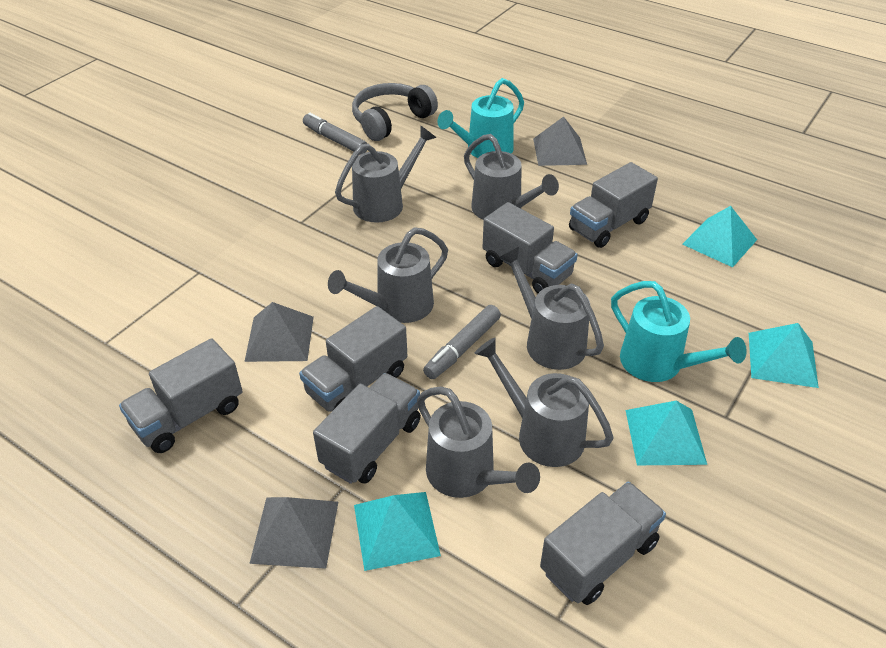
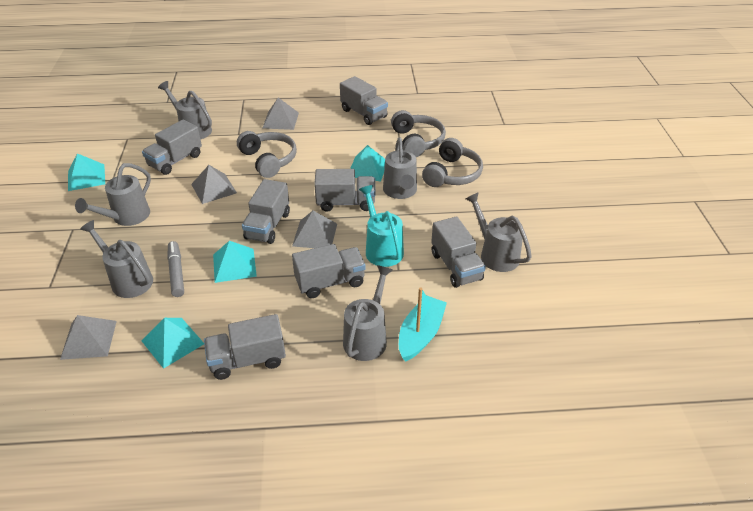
grey headphones: [352,83,438,141] = 1 -> [237,131,297,178] [391,110,446,157] [422,138,483,187] = 3
grey marker: [303,113,368,155] [423,305,501,379] = 2 -> [167,241,184,297] = 1
grey pyramid: [244,302,314,362] [249,497,338,569] [533,117,587,166] = 3 -> [60,315,117,360] [191,165,237,204] [263,98,299,130] [292,211,337,248] = 4
grey truck: [119,338,243,453] [299,306,407,412] [313,373,421,484] [483,202,578,293] [540,482,666,605] [569,162,658,248] = 6 -> [142,119,202,175] [204,314,286,380] [242,179,290,244] [292,244,366,298] [314,169,375,212] [340,76,388,125] [431,216,486,288] = 7
turquoise boat: none = 0 -> [399,288,447,362] = 1
turquoise watering can: [437,78,524,158] [611,281,747,382] = 2 -> [359,185,404,267] = 1

